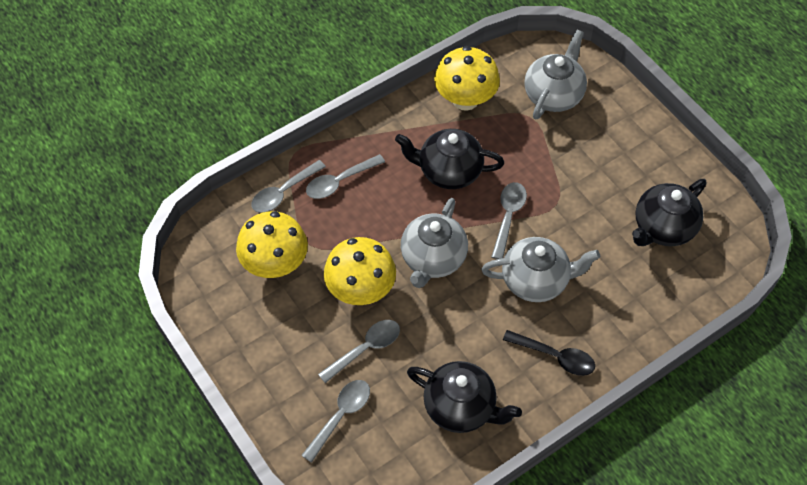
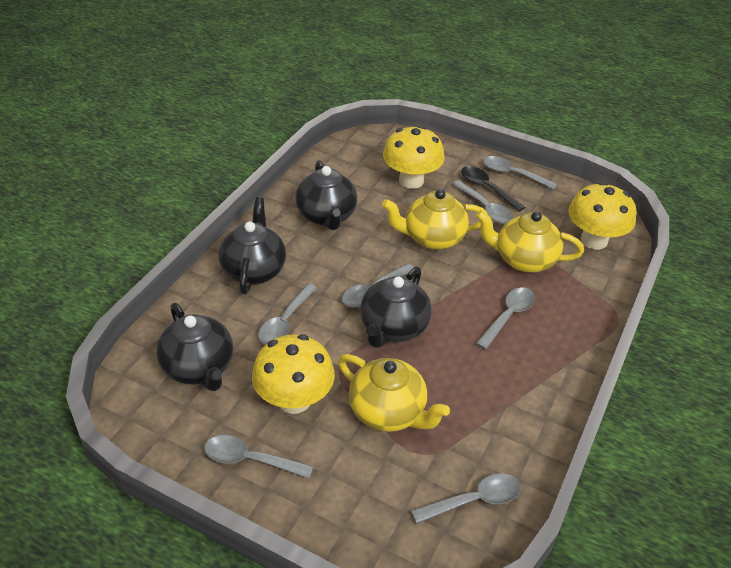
black teapot: [395,129,504,189] [407,361,522,433] [632,179,706,246] = 3 -> [156,303,233,391] [218,197,286,294] [295,160,357,230] [360,267,432,348] = 4
grey spoon: [251,160,326,213] [301,380,370,463] [306,154,385,199] [318,320,400,383] [491,182,527,259] = 5 -> [204,435,314,478] [258,284,317,344] [342,263,414,308] [411,473,521,524] [452,180,513,224] [476,287,535,350] [483,156,557,190] = 7
grey teapot: [401,198,468,288] [481,237,600,302] [524,30,587,120] = 3 -> none = 0
yellow teapot: none = 0 -> [338,354,450,432] [382,189,487,250] [476,210,584,273] = 3

